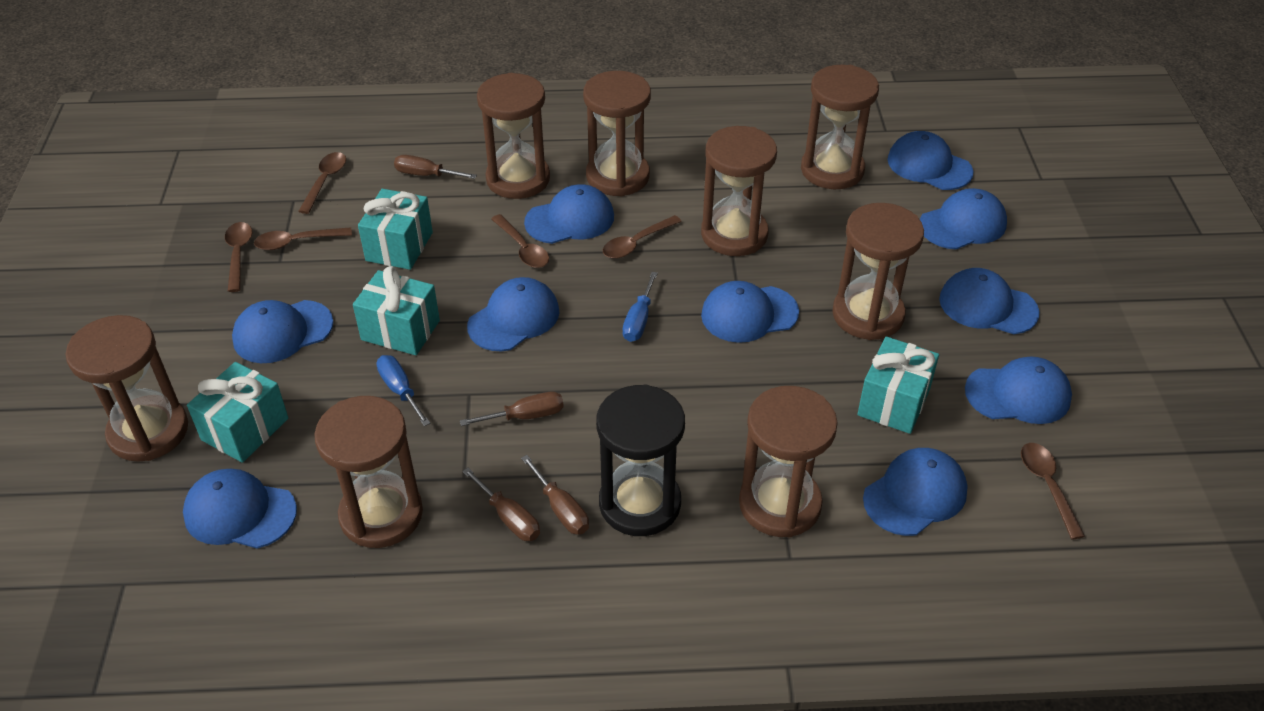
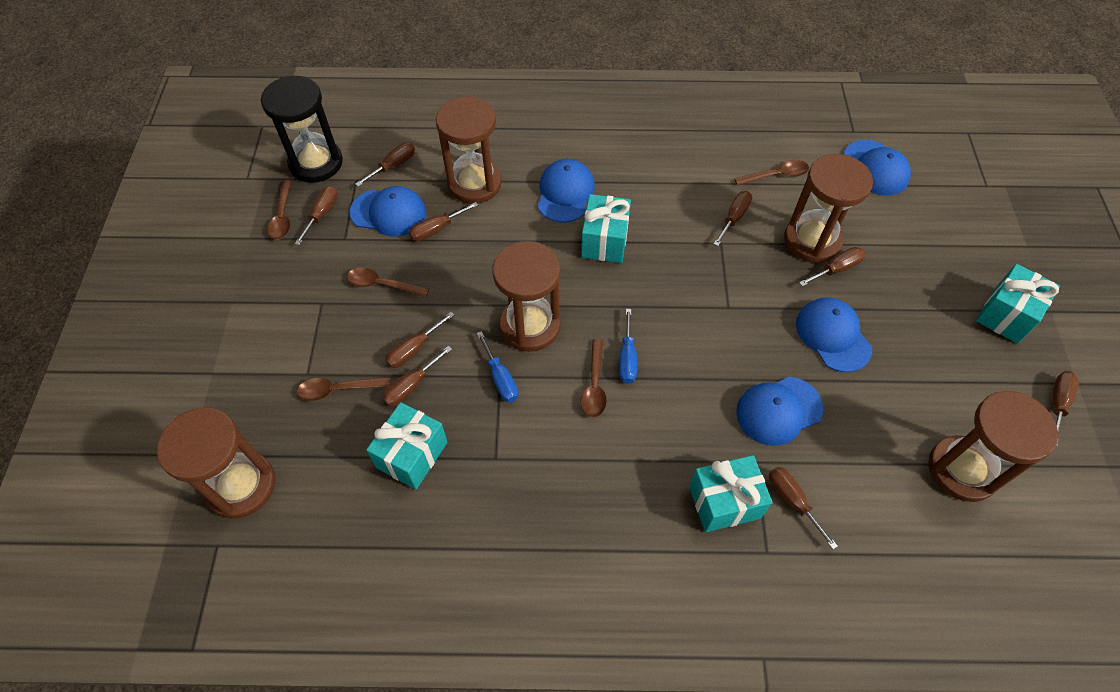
blue cap: [183,469,297,549] [232,300,334,363] [467,277,560,351] [524,184,614,244] [701,281,799,343] [863,448,968,536] [887,131,973,190] [919,188,1007,249] [939,268,1040,334] [965,356,1072,424] = 10 -> [350,186,426,237] [538,159,595,223] [736,377,824,446] [796,298,872,372] [844,140,911,195] = 5
brown hourglass: [66,315,188,462] [314,396,423,548] [477,73,550,199] [583,71,651,196] [701,126,777,256] [739,386,838,537] [801,65,879,189] [832,203,924,340] = 8 -> [157,407,275,518] [436,96,502,204] [492,241,561,352] [784,154,873,263] [929,391,1058,502] = 5
brown screwdriver: [394,155,477,179] [460,392,564,426] [462,468,540,541] [521,455,589,535] = 4 -> [295,186,338,245] [355,142,415,187] [382,346,452,406] [385,312,454,368] [409,202,478,241] [714,191,752,246] [769,467,838,549] [799,247,865,287] [1053,371,1079,446] = 9
brown spoon: [225,222,252,292] [254,227,352,250] [298,152,346,214] [491,214,549,268] [603,215,682,259] [1021,443,1085,540] = 6 -> [267,180,292,240] [297,377,390,401] [347,268,429,297] [581,339,607,418] [734,160,809,186] = 5

